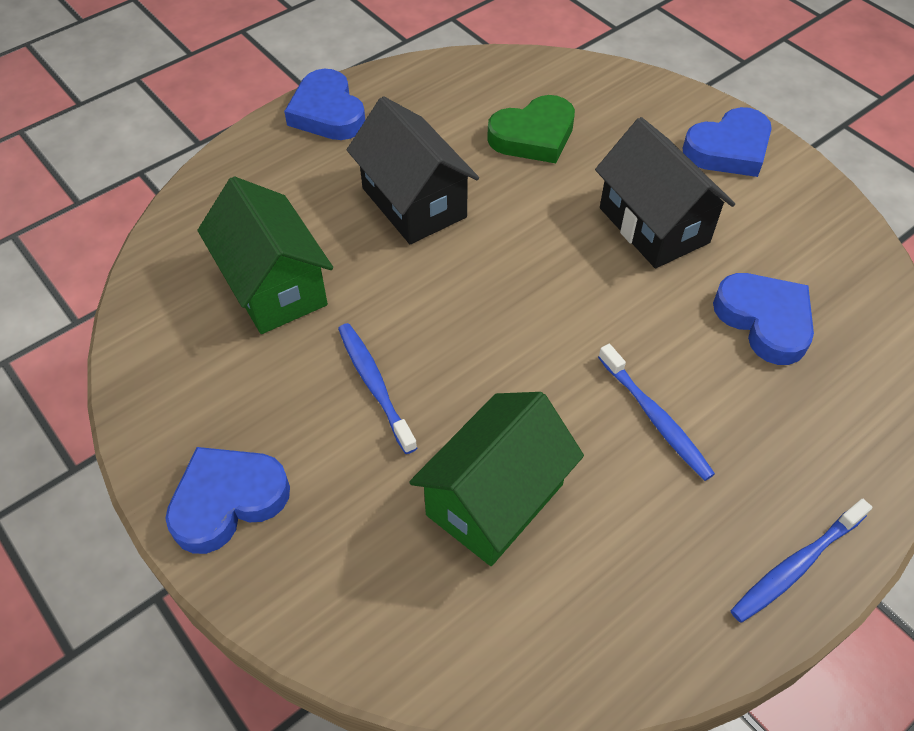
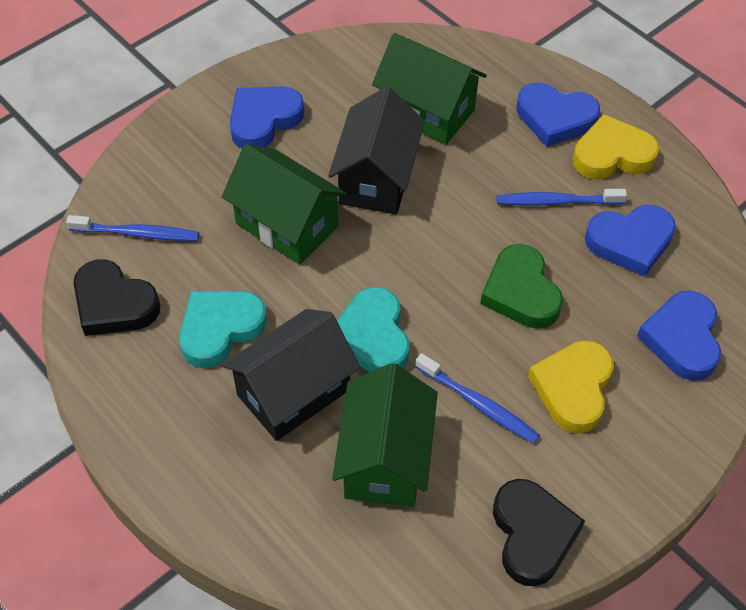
black heart: none = 0 -> [73,259,161,336] [493,479,585,586] = 2
green house: [198,176,333,334] [409,392,584,566] = 2 -> [222,144,347,265] [332,363,438,507] [372,33,487,145] = 3
turquoise heart: none = 0 -> [179,291,267,368] [337,287,409,372] = 2
yellow heart: none = 0 -> [528,340,614,434] [573,114,659,179] = 2

